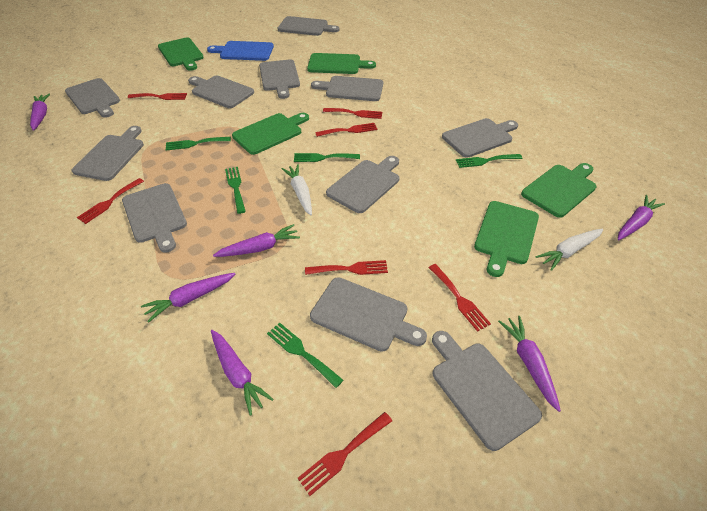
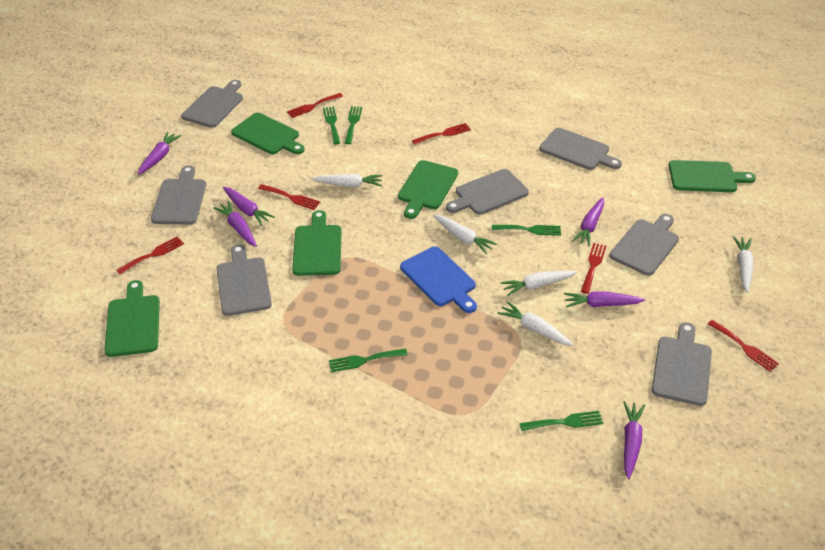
grey cutting board: [65,78,120,118] [72,126,144,181] [122,183,187,253] [188,76,254,108] [259,60,300,99] [277,16,339,36] [310,277,427,352] [311,76,383,101] [326,156,400,213] [432,331,542,451] [442,118,518,158] = 11 -> [151,165,206,225] [181,80,243,128] [216,244,272,316] [446,169,529,215] [539,128,622,170] [610,214,679,276] [652,322,712,406] = 7
red fork: [77,178,144,224] [128,93,187,100] [298,412,392,496] [305,260,388,275] [315,123,378,137] [323,108,382,119] [428,264,491,332] = 7 -> [116,237,184,274] [258,184,320,210] [287,93,343,118] [412,123,471,145] [581,243,606,294] [708,320,779,372] = 6
white carrot: [281,164,312,216] [535,229,603,271] = 2 -> [312,174,383,187] [433,215,497,254] [498,302,574,346] [500,271,577,296] [733,236,754,293] = 5

